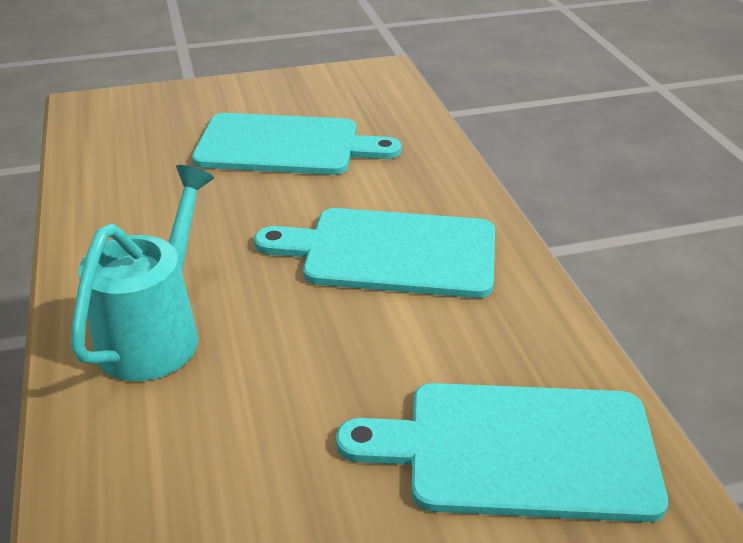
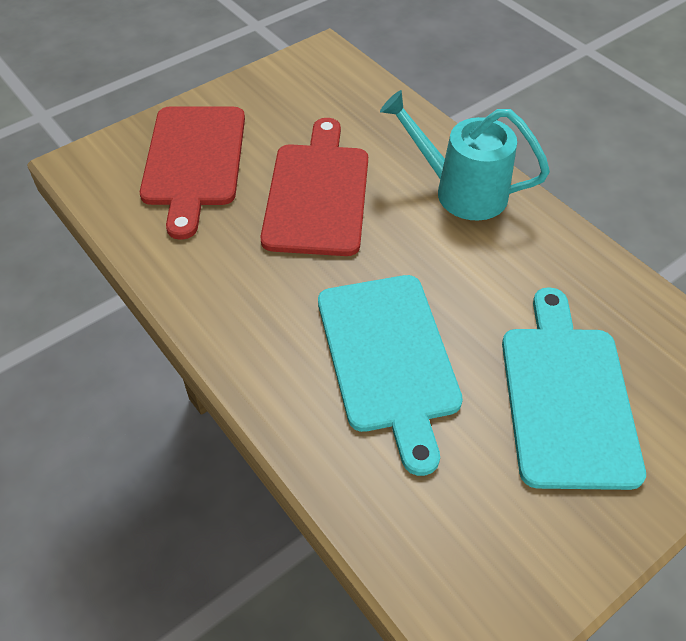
red cutting board: none = 0 -> [140,106,245,240] [260,118,368,256] = 2
turquoise cutting board: [192,113,402,175] [254,208,495,298] [336,383,668,522] = 3 -> [318,275,463,476] [502,287,646,490] = 2

